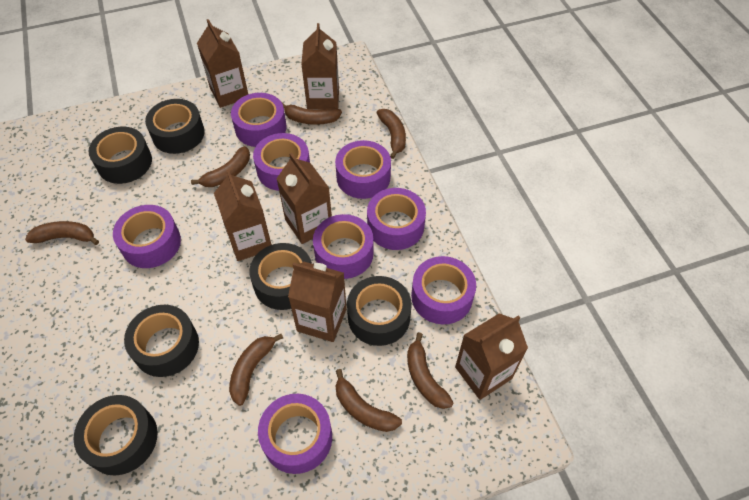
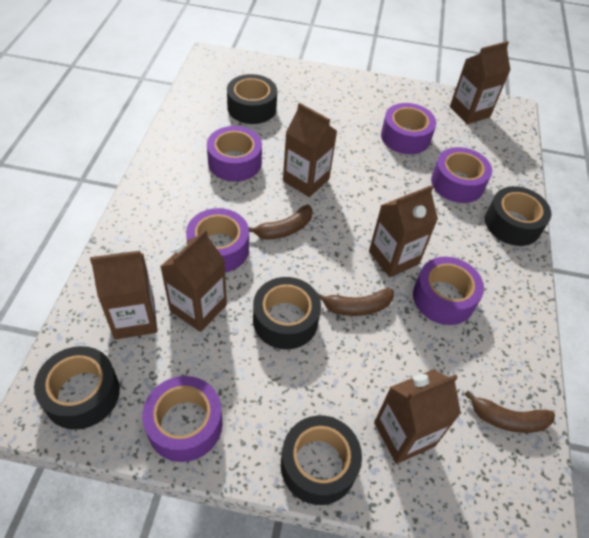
black tape: [73,395,158,475] [89,126,152,184] [124,305,199,377] [145,99,205,154] [249,243,312,310] [347,276,412,346] = 6 -> [34,346,120,430] [227,74,277,124] [253,277,321,349] [281,415,362,505] [485,186,552,246] = 5
brown banana: [25,221,99,245] [191,146,250,187] [229,334,283,406] [282,103,342,125] [335,369,402,432] [376,109,406,159] [407,332,454,409] = 7 -> [249,205,313,240] [317,289,394,316] [464,391,555,433] = 3
purple tape: [113,205,181,268] [231,93,287,147] [253,133,310,191] [258,394,332,474] [313,214,374,279] [335,140,391,199] [367,188,426,250] [411,256,476,324] = 8 -> [142,376,223,462] [186,208,249,273] [207,126,262,182] [381,103,436,154] [413,257,484,325] [431,147,492,203] = 6

